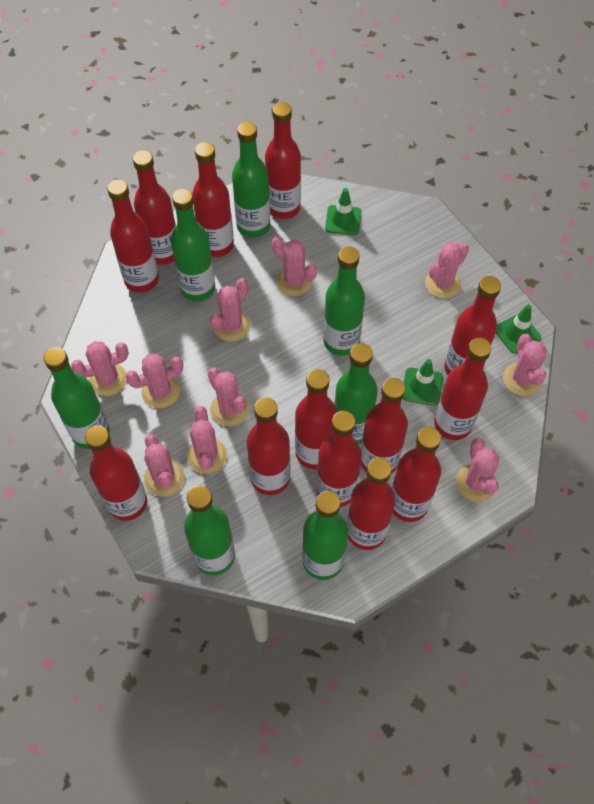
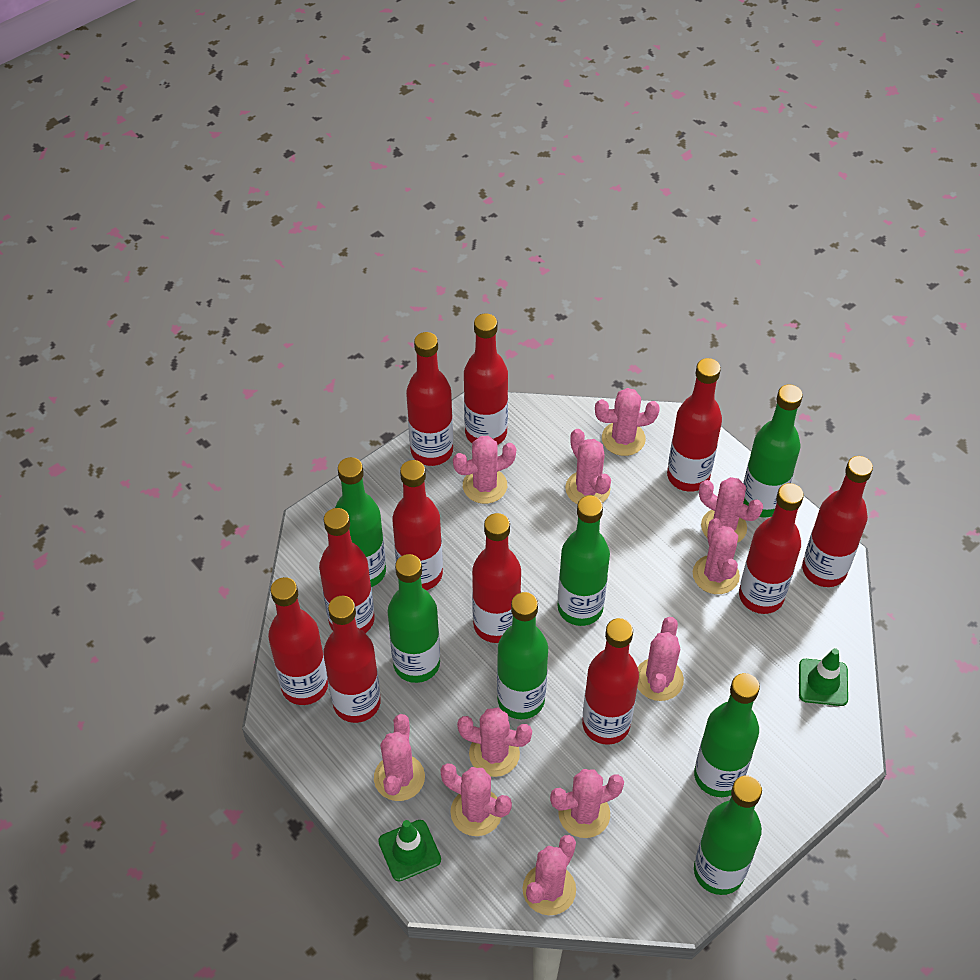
green traffic cone: [325,188,361,235] [403,359,443,406] [496,304,542,354] = 3 -> [378,820,441,881] [799,648,848,706] = 2
pink cactus: [71,341,129,396] [126,354,183,408] [144,434,185,497] [187,406,227,474] [208,367,249,426] [210,278,251,341] [272,236,317,296] [425,242,469,299] [456,438,499,502] [503,334,547,396] = 10 -> [374,714,425,801] [440,763,512,836] [453,436,516,504] [457,708,532,777] [523,835,576,915] [550,769,624,838] [565,429,611,505] [595,388,660,456] [637,617,684,701] [693,518,740,594] [699,477,763,543] = 11
red bottle: [85,425,147,521] [107,179,159,293] [133,150,176,265] [192,142,234,257] [247,397,290,495] [265,102,301,219] [295,369,337,469] [317,411,362,507] [347,458,395,550] [361,378,408,474] [392,427,441,522] [434,337,491,440] [444,276,501,375] = 13 -> [268,577,328,705] [319,508,375,633] [323,596,381,723] [392,460,443,590] [406,332,453,466] [464,313,508,445] [472,513,521,643] [582,618,639,745] [667,358,722,492] [739,483,804,614] [802,456,873,587] = 11

